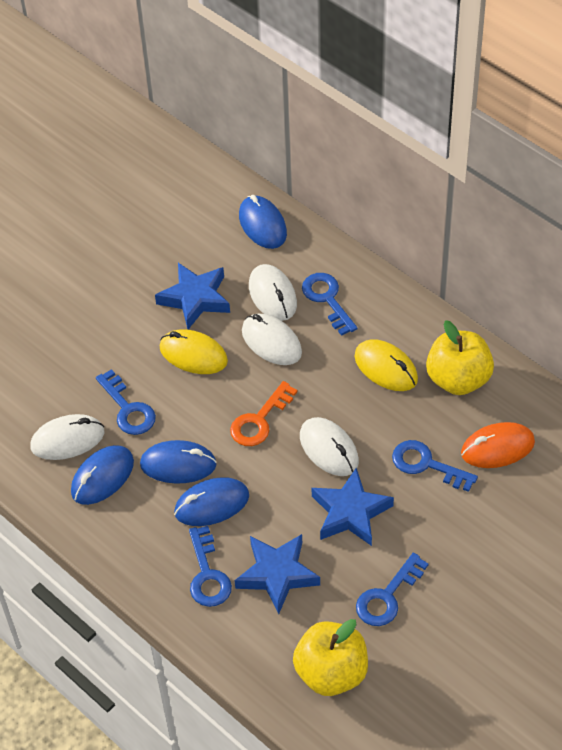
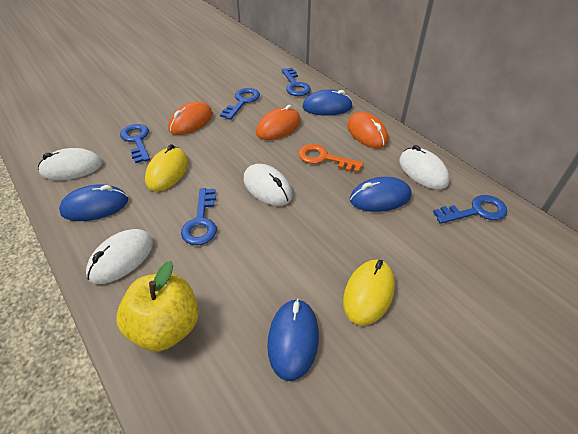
blue star: [155,263,230,329] [235,534,320,614] [312,467,394,546] = 3 -> none = 0
orange mouse: [461,422,535,468] = 1 -> [168,102,213,135] [256,105,301,140] [347,112,388,149] = 3
yellow apple: [293,619,368,696] [426,320,494,395] = 2 -> [117,261,199,351] = 1

